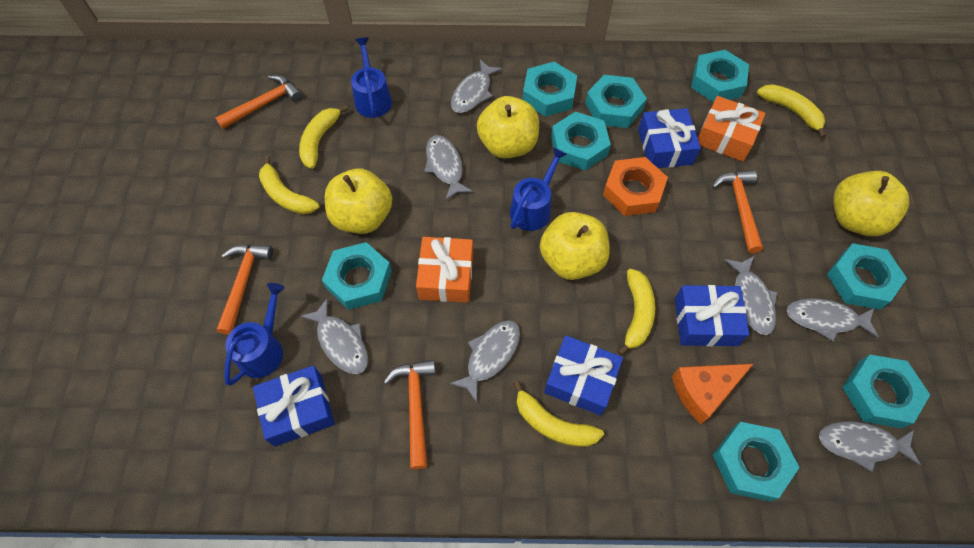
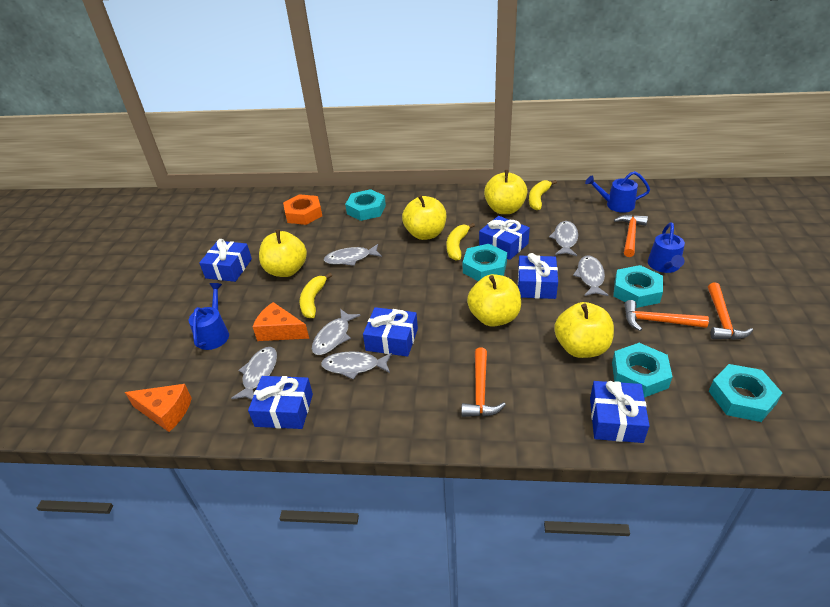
blue gift: [253,365,335,447] [544,335,623,416] [638,108,701,168] [675,285,749,346] = 4 -> [199,239,252,282] [248,376,313,429] [363,307,418,357] [479,216,530,260] [518,253,558,299] [590,381,650,443] = 6
grey fish: [300,298,368,374] [424,135,473,200] [449,320,520,403] [451,59,503,113] [724,256,778,335] [787,298,879,341] [819,421,921,472] = 7 -> [231,347,277,400] [312,309,361,355] [321,351,392,380] [324,244,382,266] [549,221,578,256] [573,255,609,296] = 6
orange cheese: [672,364,753,424] = 1 -> [125,384,192,432] [253,302,309,341] = 2
orange gift: [416,237,473,303] [698,96,766,162] = 2 -> none = 0
turquoise nut: [322,242,392,310] [523,62,577,117] [551,112,611,170] [585,75,647,128] [691,50,749,103] [713,422,800,501] [827,243,907,310] [842,354,930,429] = 8 -> [345,189,386,221] [463,244,507,281] [612,343,673,398] [613,265,663,308] [709,364,782,422] = 5
yellow apple: [325,168,392,234] [477,96,539,159] [540,212,610,280] [833,171,909,236] = 4 -> [259,229,307,277] [402,195,446,240] [467,274,521,327] [484,170,528,214] [554,302,614,358] = 5
yellow banana: [259,156,320,214] [299,105,348,169] [513,380,604,447] [617,269,655,356] [757,84,826,138] = 5 -> [300,273,332,318] [447,223,475,260] [529,180,557,210] = 3

